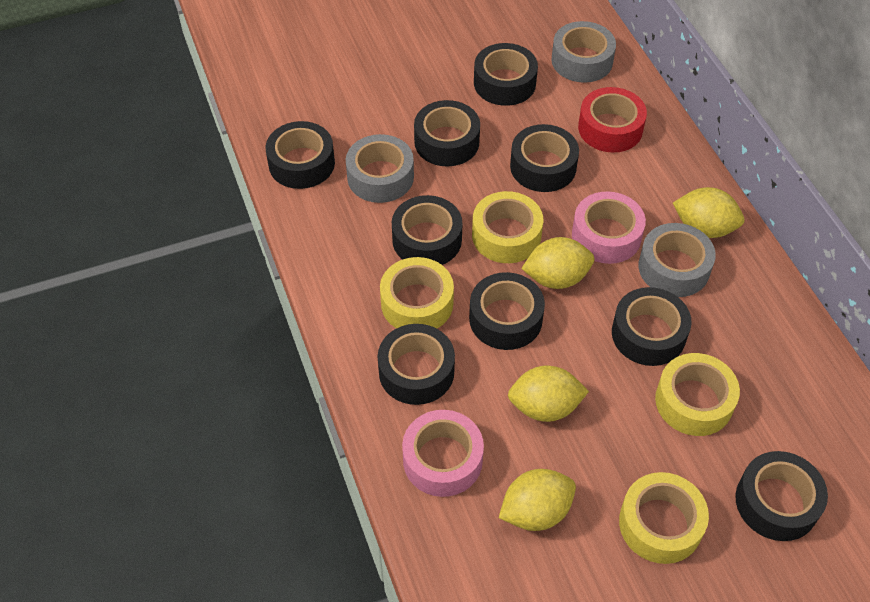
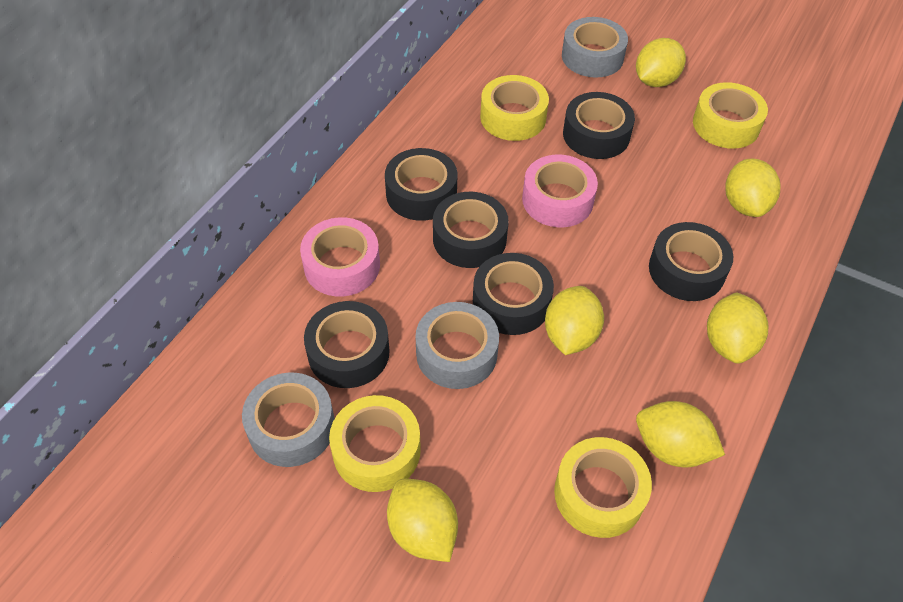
black tape: [265,121,335,189] [378,324,455,405] [392,195,462,265] [414,100,480,166] [469,272,545,350] [474,43,538,106] [510,124,579,192] [612,287,692,366] [735,451,828,541] = 9 -> [304,301,390,388] [385,148,457,221] [433,192,509,268] [473,253,554,335] [563,92,635,159] [649,222,733,301] = 6
red tape: [578,87,647,153] = 1 -> none = 0
yellow lemon: [499,469,576,531] [508,365,589,422] [521,237,594,289] [673,187,745,238] = 4 -> [387,479,458,562] [545,286,604,355] [636,38,686,87] [636,401,725,467] [707,292,768,364] [725,159,780,217] = 6

